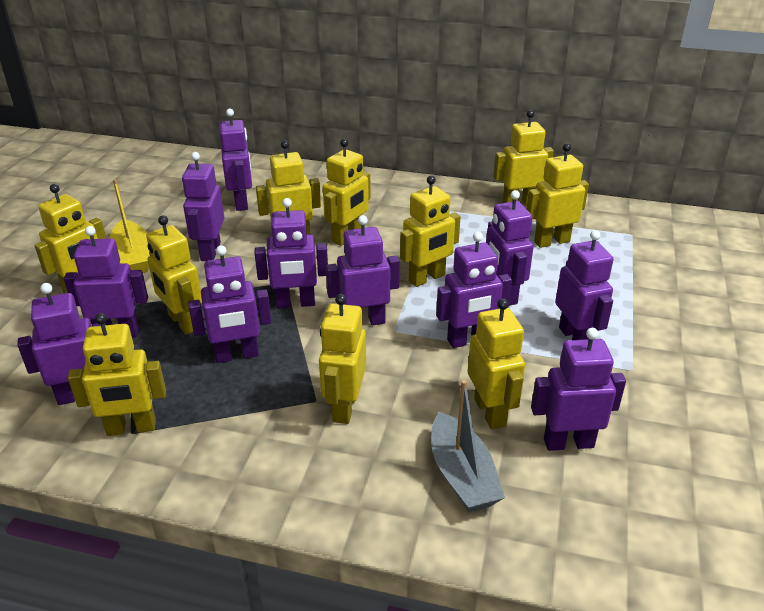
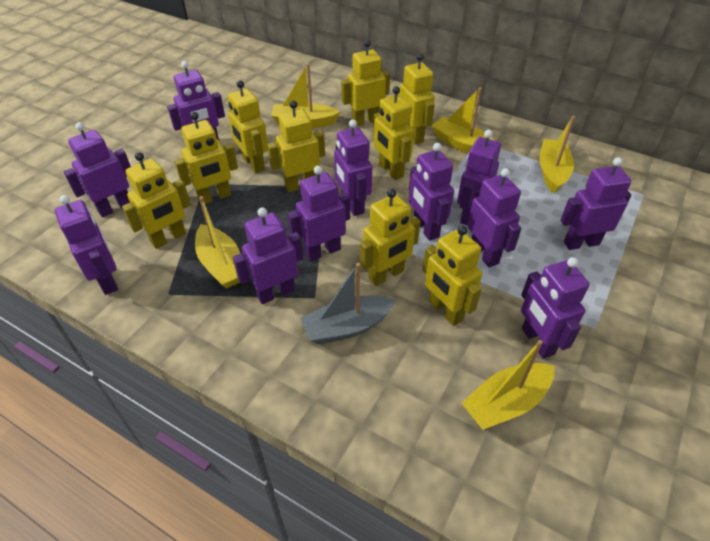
yellow boat: [109,179,150,273] = 1 -> [195,196,240,288] [271,63,340,128] [432,87,494,153] [461,340,554,430] [539,116,575,193] = 5
yellow robot: [34,184,106,294] [68,313,166,436] [146,215,202,335] [256,140,321,235] [319,294,366,424] [323,139,371,246] [400,175,461,287] [468,299,525,429] [493,110,554,206] [526,143,589,248] = 10 -> [122,152,191,249] [174,112,238,204] [228,80,268,173] [267,100,325,192] [341,40,390,127] [360,189,421,286] [373,86,414,180] [399,53,435,144] [423,225,482,326] = 9

